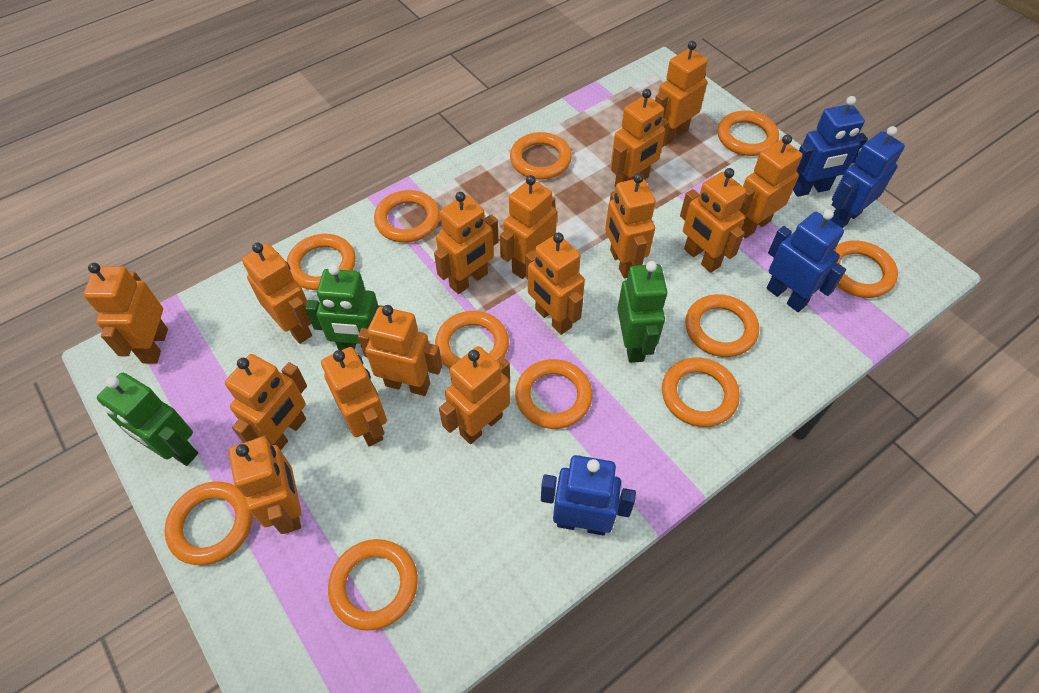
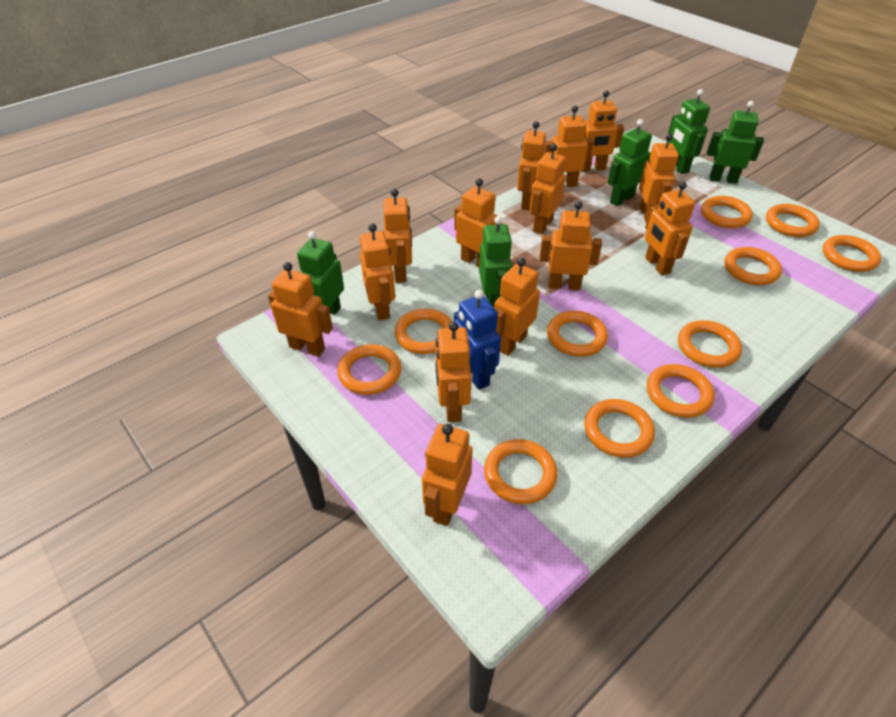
blue robot: [541,455,636,536] [766,209,846,312] [793,96,867,197] [830,126,905,228] = 4 -> [454,290,501,390] = 1
green robot: [97,373,198,466] [305,264,384,350] [617,261,668,363] = 3 -> [297,231,344,315] [479,216,512,307] [608,119,652,206] [668,89,710,174] [707,101,764,184] = 5
orange robot: [83,263,168,363] [225,354,307,450] [229,435,301,534] [242,243,312,344] [321,347,387,447] [358,305,442,396] [434,192,499,294] [439,346,510,444] [500,175,557,279] [525,233,585,335] [605,173,656,278] [611,89,669,188] [655,41,708,146] [680,168,746,273] [739,135,802,238] = 15 -> [268,262,333,357] [360,224,395,320] [383,189,412,283] [422,424,473,526] [435,322,472,422] [454,178,502,268] [494,258,540,356] [517,121,546,210] [529,144,566,234] [539,201,602,290] [544,106,594,187] [581,90,624,172] [639,134,679,222] [645,182,695,275] = 14

